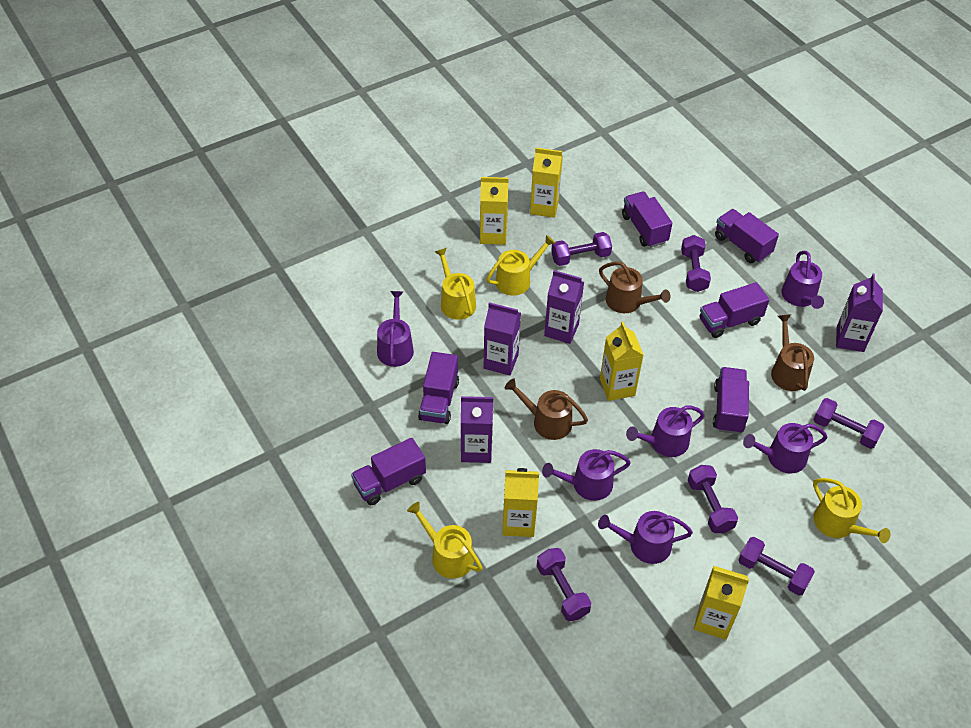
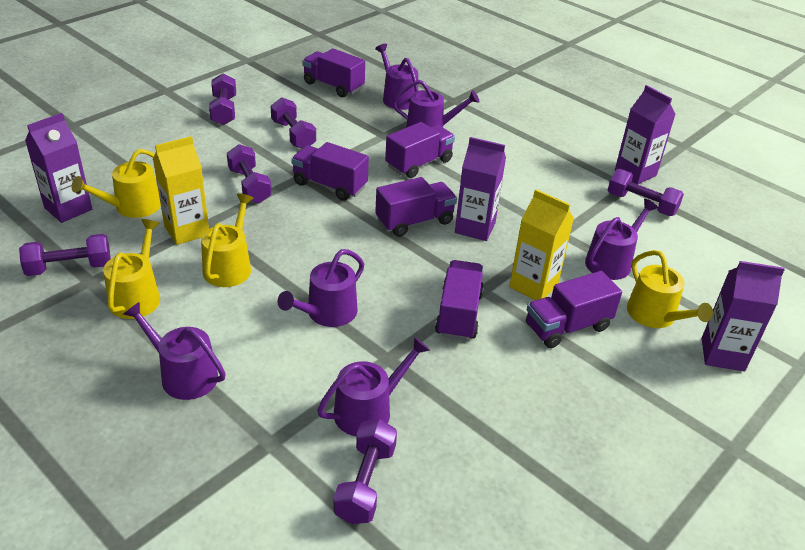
brown watering can: [505,378,588,440] [599,261,670,313] [771,314,814,391] = 3 -> none = 0
yellow carton: [480,177,509,245] [502,468,539,537] [530,148,563,218] [600,322,644,401] [694,566,749,640] = 5 -> [153,136,209,245] [509,189,574,300] = 2

